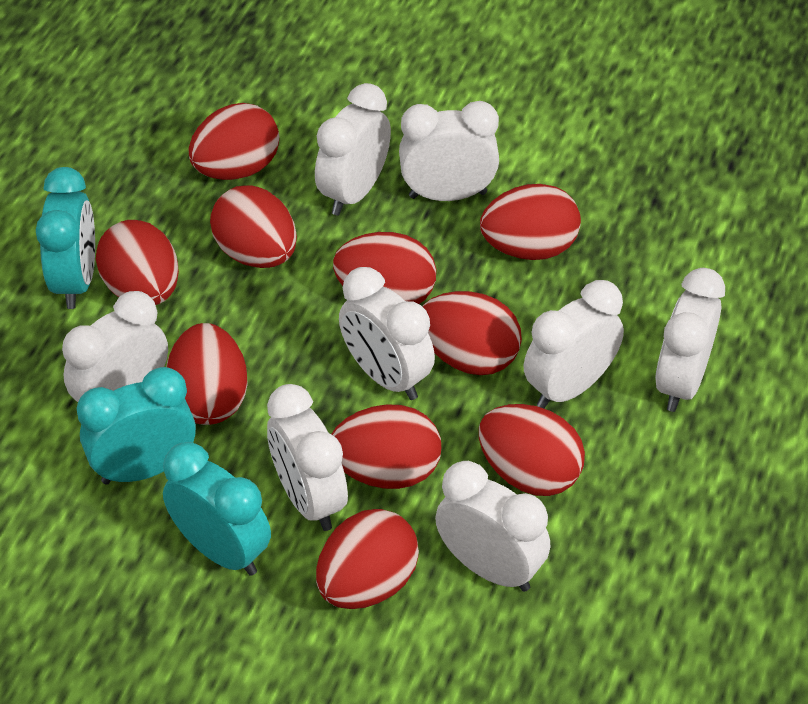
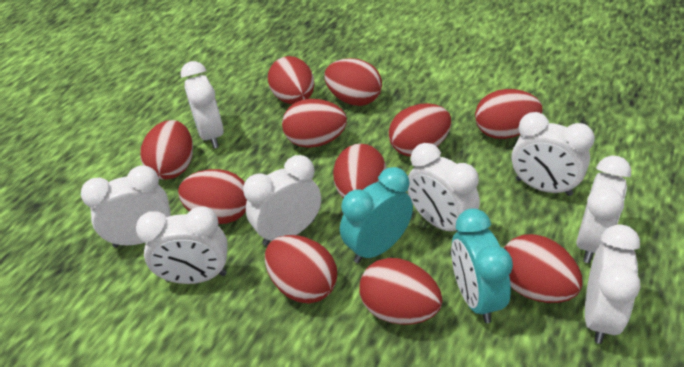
red egg: [96,220,179,305] [166,323,248,425] [189,103,279,180] [210,185,297,268] [316,509,419,609] [331,404,441,489] [333,232,436,304] [422,291,522,375] [479,404,585,496] [480,184,581,260] = 10 -> [140,120,193,180] [178,169,247,224] [265,235,337,304] [268,56,314,104] [282,99,347,148] [324,58,382,106] [333,144,386,199] [359,258,442,325] [389,103,451,157] [475,89,543,139] [504,234,583,303] = 11
turquoise clock: [36,167,95,309] [77,367,196,485] [163,442,271,576] = 3 -> [340,167,413,263] [451,208,513,323] = 2

